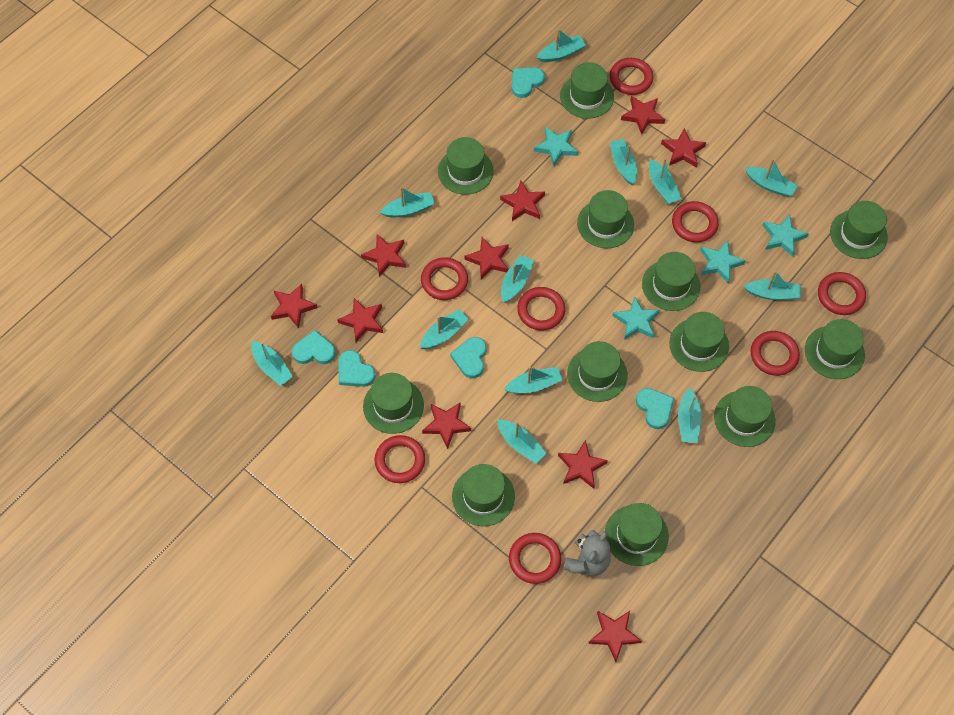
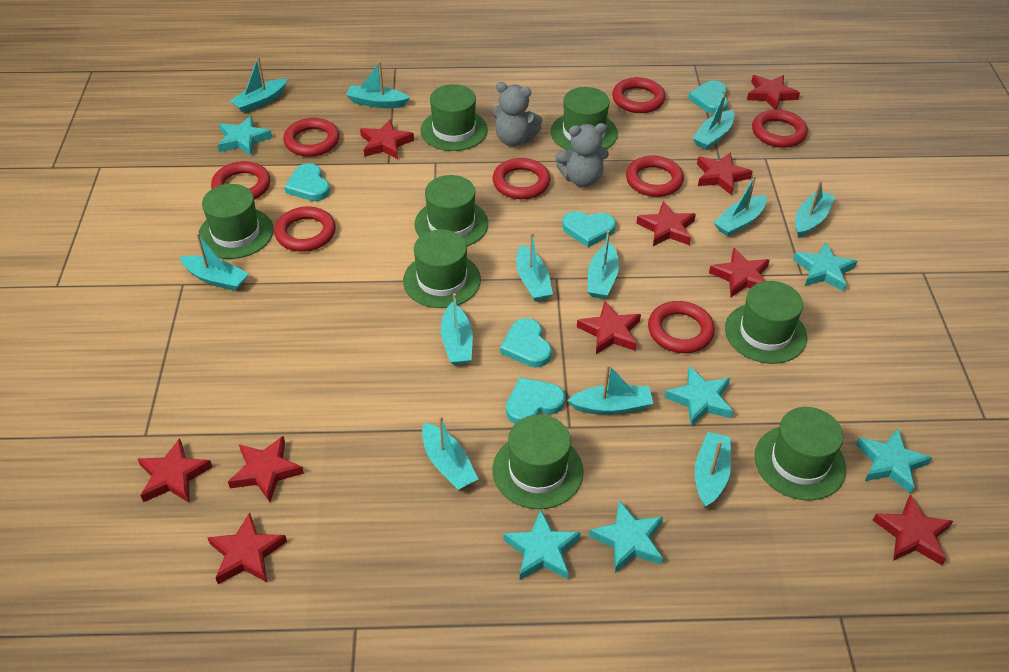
green hat: [363,373,424,434] [438,137,493,195] [452,464,515,526] [560,62,614,119] [567,341,628,402] [577,190,634,248] [605,503,669,566] [642,252,700,311] [669,312,729,372] [714,386,776,447] [805,319,865,379] [830,201,888,259] = 12 -> [198,184,274,259] [403,229,481,308] [414,175,488,247] [420,84,488,151] [492,415,584,509] [550,87,618,151] [725,281,807,364] [754,407,846,501] = 8
grey teddy bear: [564,530,611,576] = 1 -> [492,82,542,146] [555,123,609,187] = 2
turquoise star: [534,127,578,166] [612,296,660,340] [700,240,746,284] [762,214,809,257] = 4 -> [218,116,272,156] [503,510,581,580] [589,500,663,573] [664,366,734,426] [793,242,857,292] [856,428,932,494] = 6

